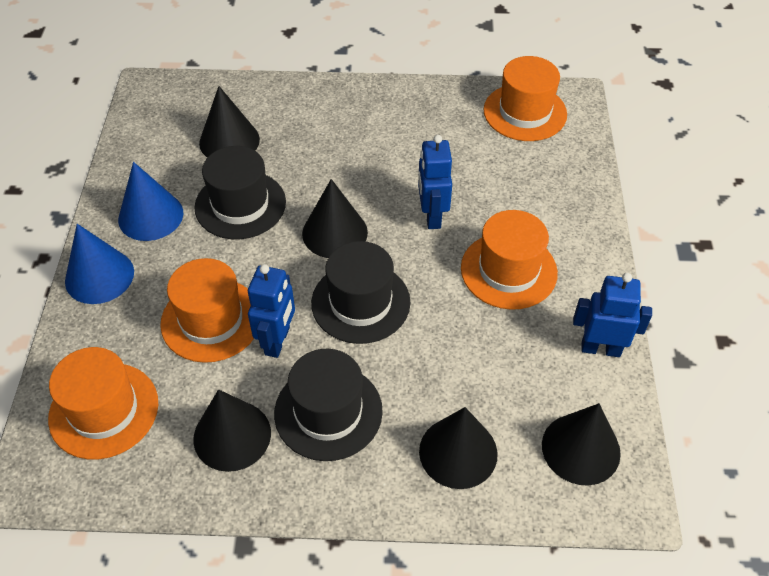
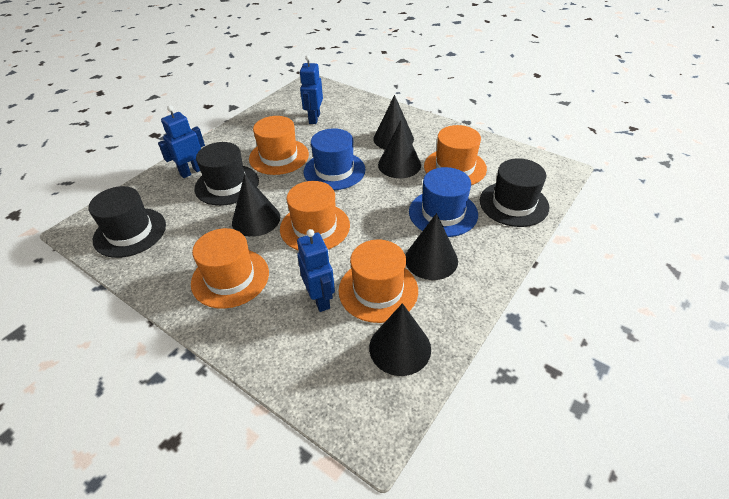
blue cone: [65,224,134,304] [118,162,183,241] = 2 -> none = 0
blue hat: none = 0 -> [304,128,366,190] [409,167,478,237] = 2
orange hat: [48,347,158,459] [160,258,254,363] [461,210,558,310] [484,56,567,141] = 4 -> [191,228,269,309] [249,116,309,175] [280,181,350,251] [338,240,418,323] [424,125,487,185] = 5

